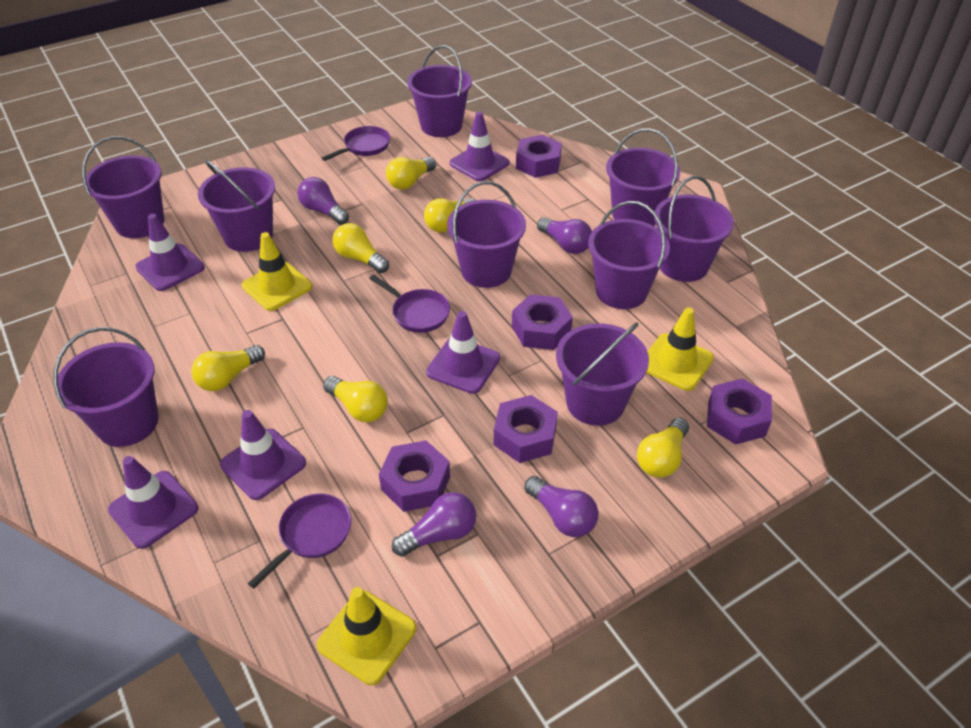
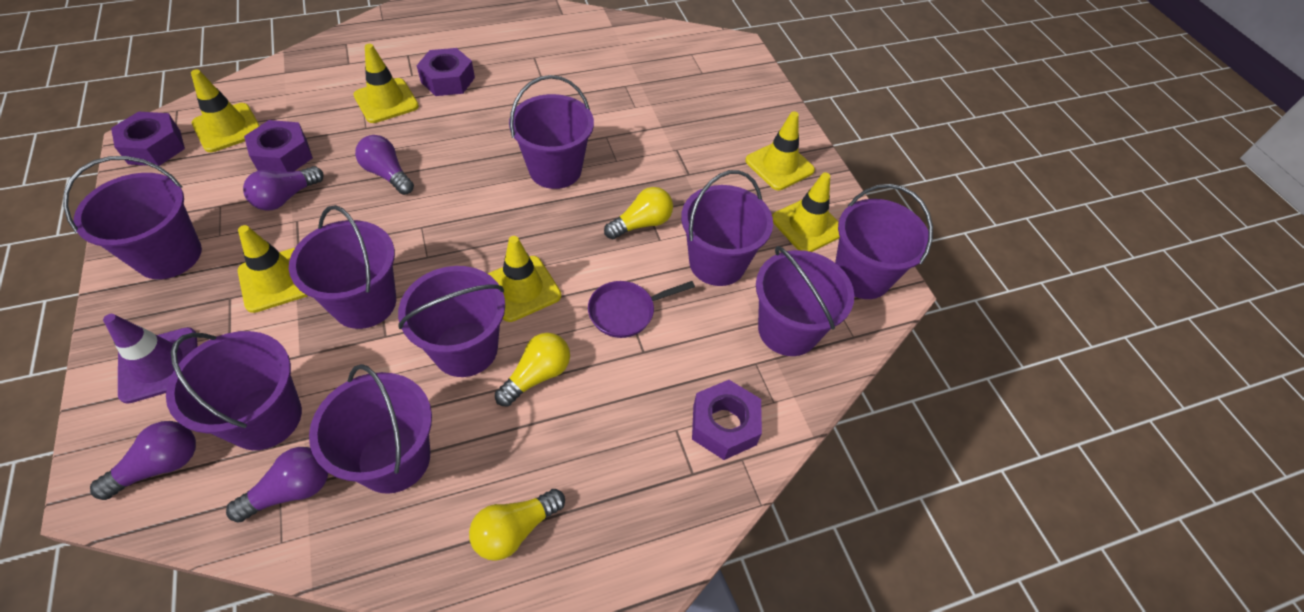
purple nut: [379,440,450,512] [494,395,558,463] [512,294,573,350] [516,135,562,178] [707,378,772,444] = 5 -> [111,112,185,166] [244,120,313,172] [417,48,475,96] [692,380,762,460] = 4
purple pan: [248,494,351,589] [322,126,390,161] [369,275,450,333] = 3 -> [588,281,695,338] = 1
purple traffic cone: [108,456,198,549] [135,214,205,291] [220,410,306,500] [426,311,500,394] [449,112,510,181] = 5 -> [103,314,198,404] = 1
yellow light bulb: [191,345,265,391] [323,376,388,422] [332,223,389,273] [386,157,436,190] [424,198,476,233] [637,418,689,478] = 6 -> [469,489,565,561] [495,333,570,407] [604,187,673,240] = 3
yellow traffic cone: [242,232,312,311] [317,587,416,685] [646,307,714,391] = 3 -> [191,69,260,152] [238,225,308,313] [353,44,419,123] [487,236,561,322] [745,111,815,190] [772,172,840,252] = 6

